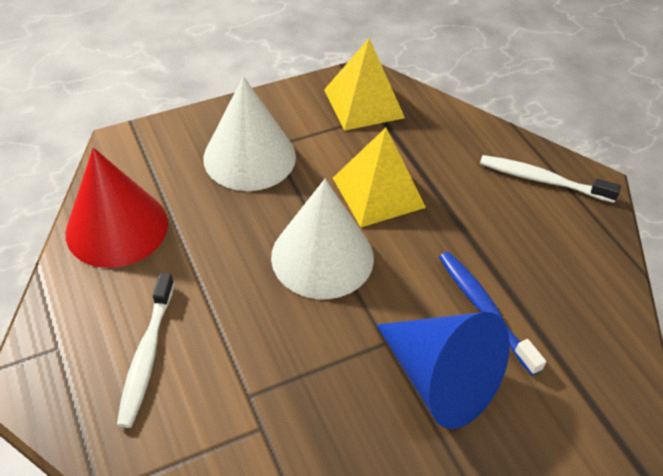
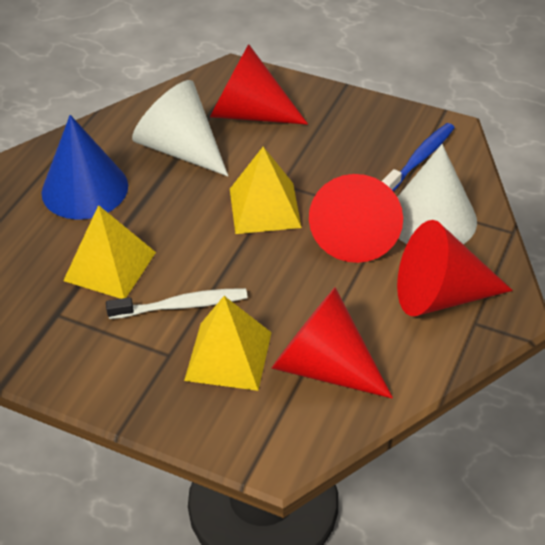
red cone: [66,148,168,268] = 1 -> [210,44,308,125] [271,287,393,399] [309,174,403,263] [397,220,513,316] = 4
white toothbrush: [117,273,174,428] [480,155,621,203] = 2 -> [106,288,248,319] = 1
yellow pyramid: [324,38,405,131] [333,128,426,227] = 2 -> [63,205,156,299] [184,296,272,391] [230,147,302,234] = 3

